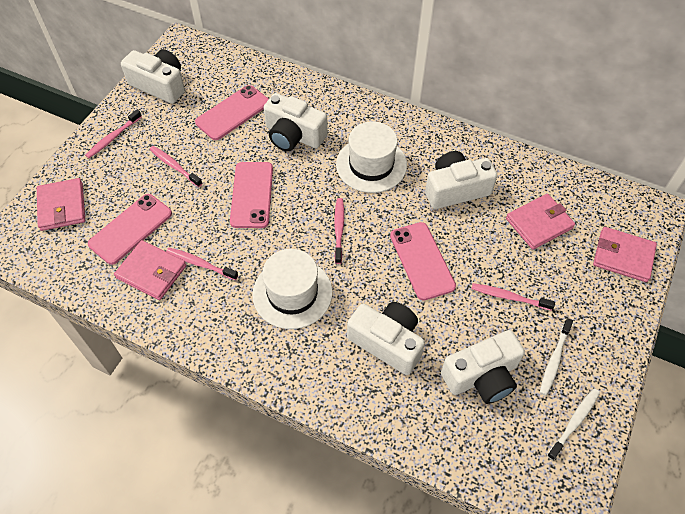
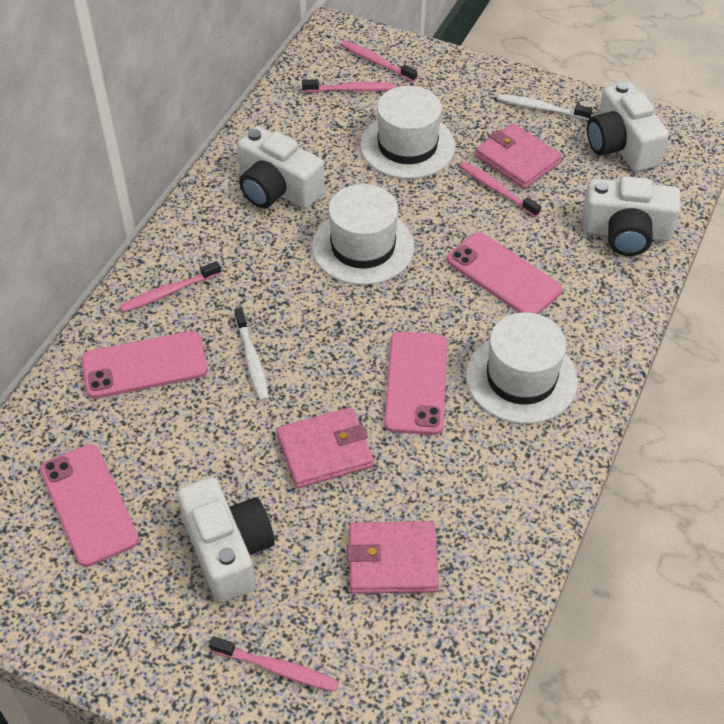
pink wallet: [37,178,85,231] [114,240,186,300] [506,194,575,250] [593,227,657,282] = 4 -> [276,407,374,488] [347,521,439,594] [475,123,562,189] = 3
white camera: [121,49,185,104] [264,93,328,151] [347,302,425,375] [425,151,497,209] [441,330,525,404] = 5 -> [177,477,275,603] [237,127,325,209] [582,176,681,256] [587,82,669,172] = 4
white hat: [252,249,333,329] [336,121,407,193] = 2 -> [312,184,414,285] [360,86,455,179] [466,312,578,424] = 3

